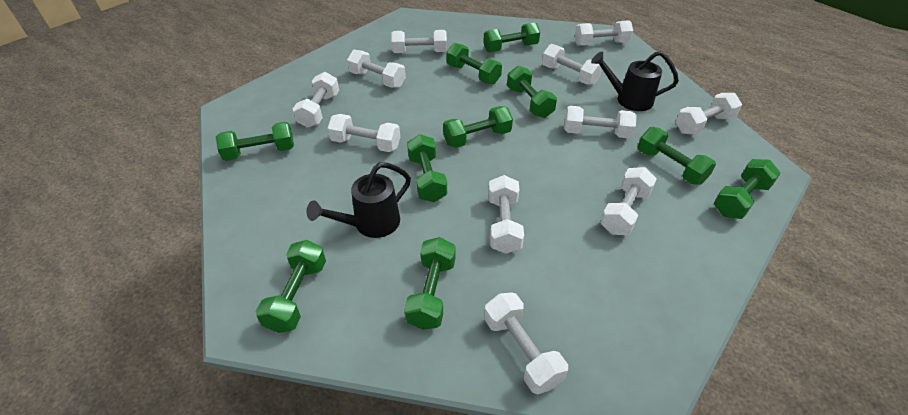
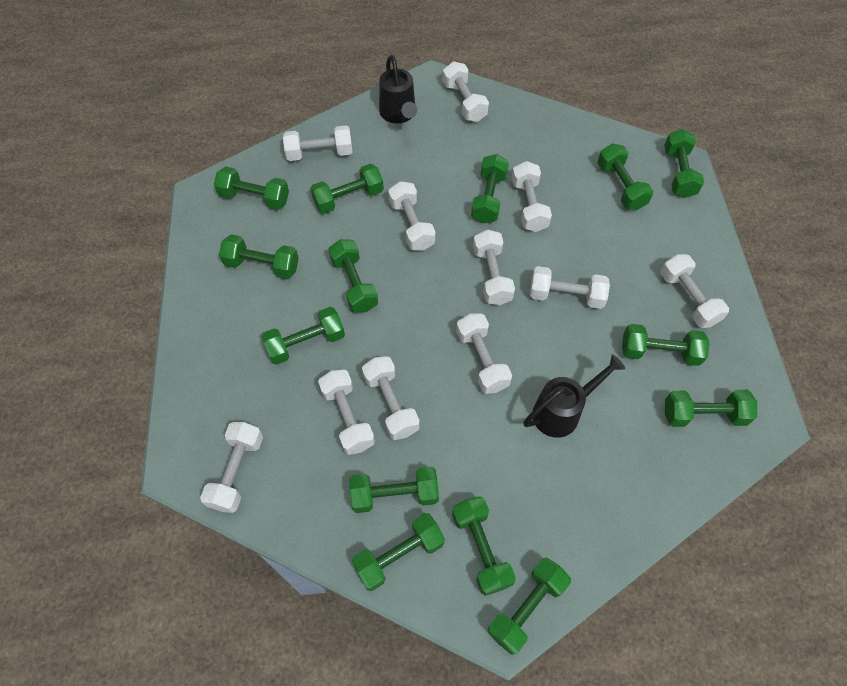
green dumbbell: [216,122,294,161] [256,240,326,333] [404,237,456,330] [407,134,447,202] [443,106,513,148] [446,43,502,85] [483,22,540,52] [507,66,557,118] [638,127,716,185] [714,159,781,219] = 10 -> [214,167,289,210] [219,234,299,279] [261,307,345,365] [310,164,384,214] [328,239,378,313] [349,466,439,513] [352,513,445,591] [452,496,516,596] [471,154,509,224] [488,557,571,655] [597,143,653,210] [622,324,710,366] [664,129,704,198] [665,390,757,427] = 14

